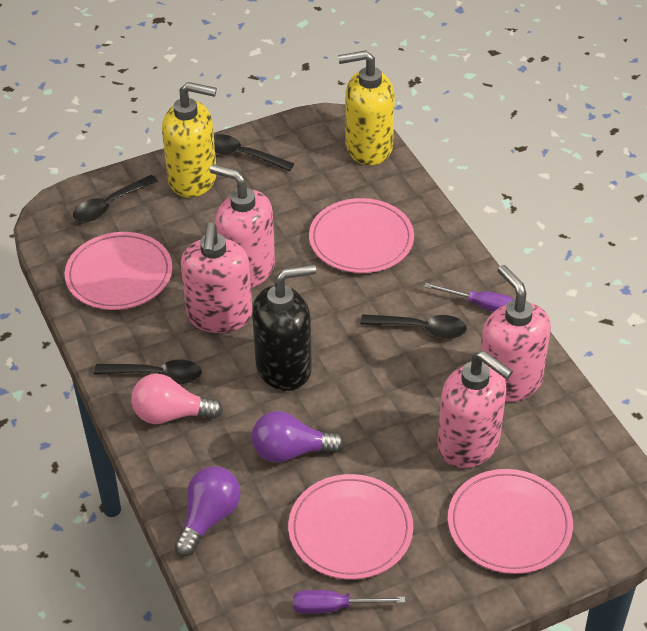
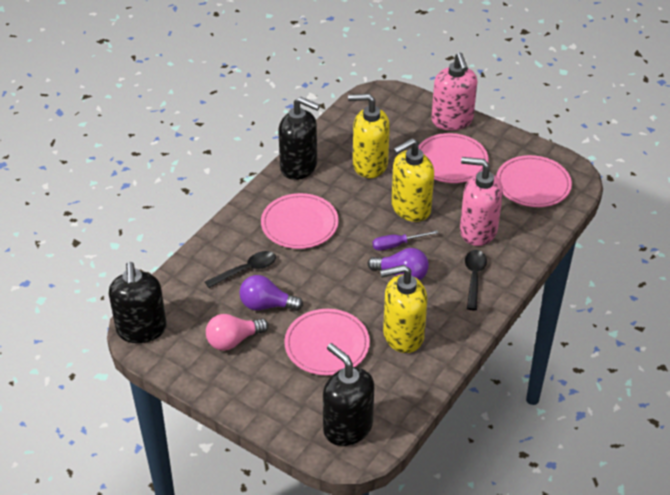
black soap dispenser: [252,264,316,391] = 1 -> [109,262,167,343] [278,97,320,180] [323,343,374,446] = 3
black spoon: [73,175,158,222] [94,360,202,384] [214,134,294,171] [361,314,467,339] = 4 -> [205,251,276,288] [465,250,487,310] = 2
pink soap dispenser: [181,222,252,333] [210,164,275,288] [438,351,513,468] [481,265,551,402] = 4 -> [431,52,477,130] [460,157,503,246] = 2
purple screwdriver: [293,590,405,614] [424,283,514,312] = 2 -> [373,230,438,251] = 1
yellow soap dispenser: [162,82,217,197] [338,50,395,165] = 2 -> [348,94,390,178] [380,265,427,353] [391,138,434,222] = 3

